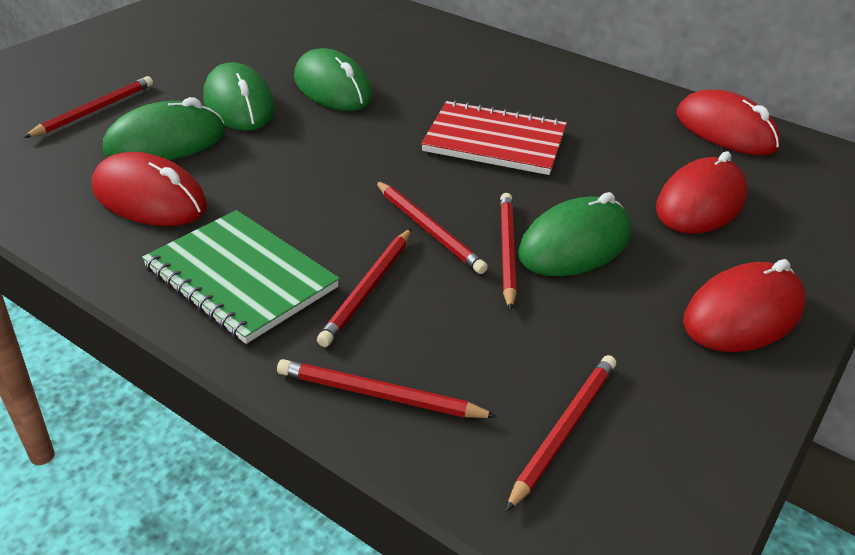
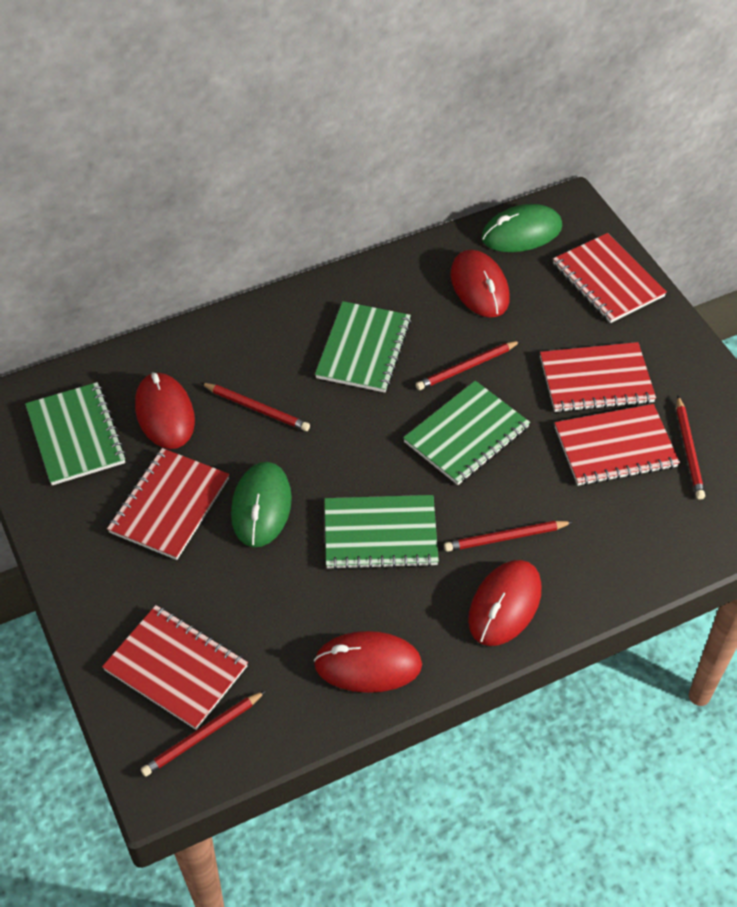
green mouse: [103,97,225,160] [203,62,275,131] [294,48,373,111] [518,192,632,276] = 4 -> [231,462,292,547] [481,204,562,252] = 2
green notebook: [142,210,340,344] = 1 -> [25,382,126,485] [315,301,412,393] [324,495,439,570] [403,381,530,485] = 4
red notebook: [421,100,567,175] = 1 -> [102,605,248,730] [107,448,229,560] [540,342,656,413] [553,233,667,323] [555,404,680,486] = 5
red pencil: [23,76,153,138] [277,359,498,418] [317,228,412,347] [375,181,488,274] [500,193,517,311] [506,355,616,512] = 6 -> [141,691,266,777] [201,383,310,431] [416,341,520,390] [444,521,573,552] [677,396,705,500] = 5

